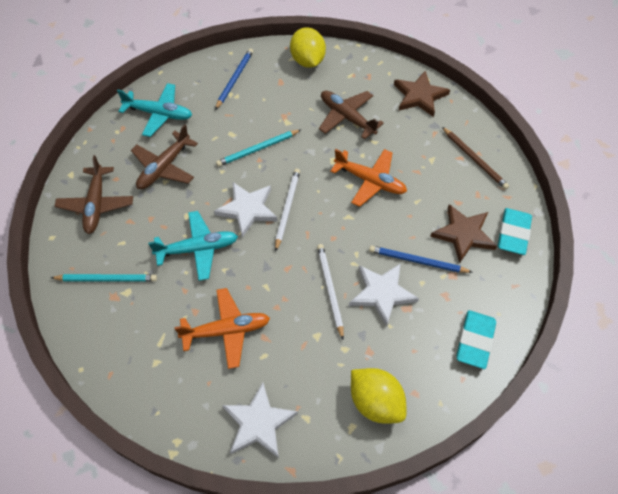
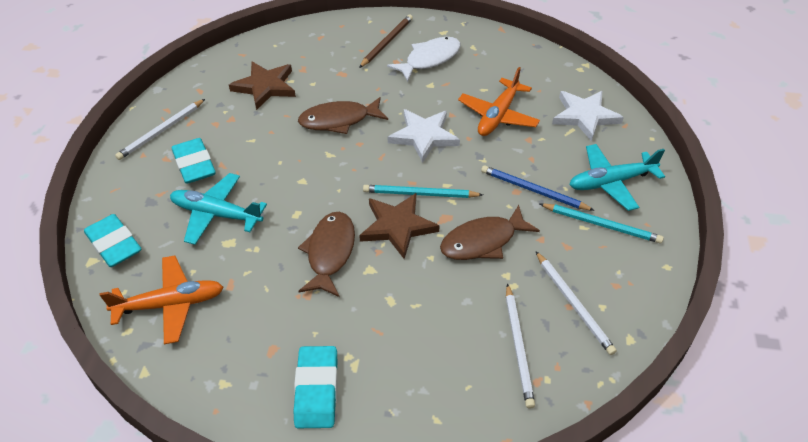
blue pencil: [215,48,253,110] [369,246,472,273] = 2 -> [481,165,595,211] = 1
brown fish: none = 0 -> [298,97,388,134] [298,212,355,297] [440,205,540,260] = 3
brown plane: [54,155,133,234] [131,125,198,189] [319,91,384,139] = 3 -> none = 0
turquoise eraser: [456,310,496,369] [498,208,532,255] = 2 -> [84,214,141,267] [172,138,216,184] [293,346,337,428] = 3
white fish: none = 0 -> [387,37,460,82] = 1
white pencil: [275,169,300,252] [317,244,344,340] = 2 -> [115,99,205,160] [506,283,535,409] [536,252,617,355] = 3
white star: [214,182,278,238] [222,382,298,458] [349,263,419,327] = 3 -> [388,109,460,163] [552,91,624,142] = 2
yellow lemon: [290,27,326,68] [351,368,406,424] = 2 -> none = 0

